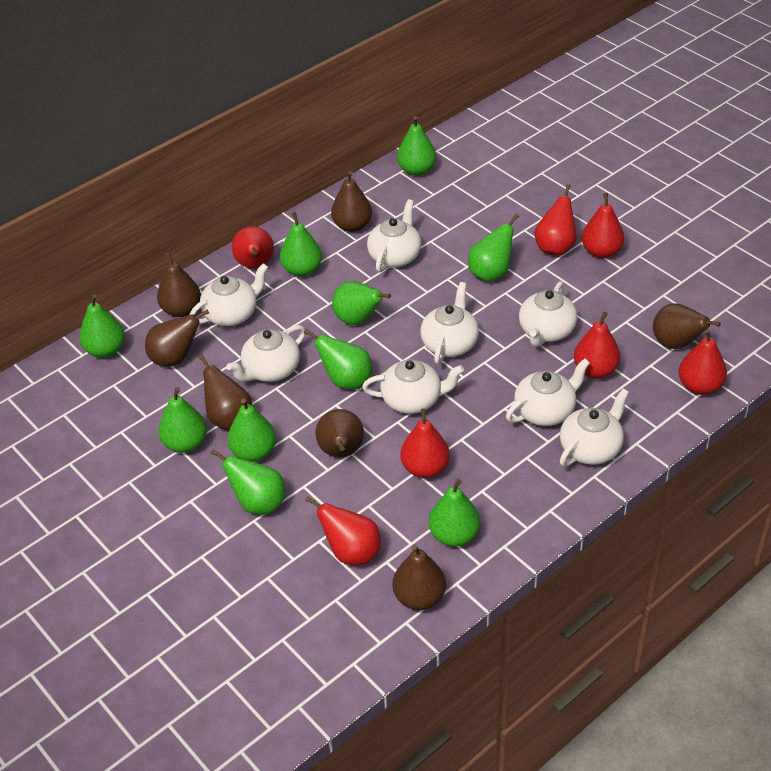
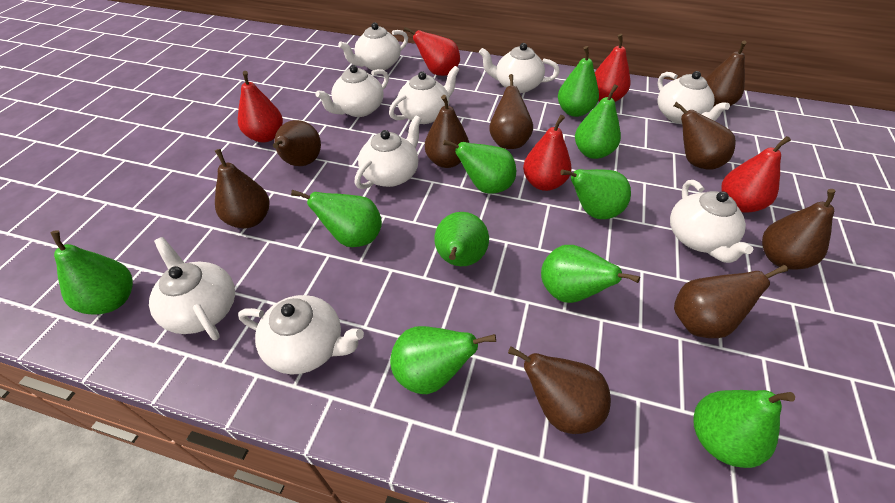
brown pear: [145,310,209,366] [157,252,201,317] [198,354,252,430] [316,409,364,458] [331,171,372,232] [392,545,446,610] [653,303,721,349] = 7 -> [215,149,270,228] [273,120,321,166] [425,95,469,168] [489,74,533,149] [508,347,611,434] [674,102,736,170] [674,265,788,338] [705,41,747,107] [762,189,836,270] = 9
red pear: [232,226,274,269] [305,496,381,566] [400,409,450,478] [534,184,576,256] [574,312,621,379] [582,193,624,258] [678,329,727,395] = 7 -> [238,71,283,142] [404,27,460,76] [523,115,572,191] [595,34,630,102] [721,136,791,213] = 5
white teapot: [190,263,268,326] [227,325,305,382] [362,359,464,414] [367,199,421,272] [420,282,479,364] [506,358,590,426] [519,281,577,347] [560,389,629,467] = 8 -> [149,237,235,340] [238,295,364,375] [315,65,389,117] [338,23,408,70] [355,116,421,189] [389,66,459,124] [479,43,560,93] [657,71,730,124] [670,180,753,263] = 9

